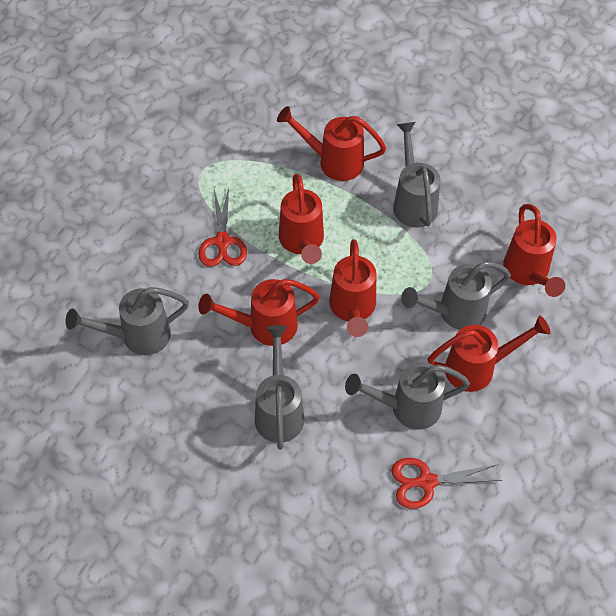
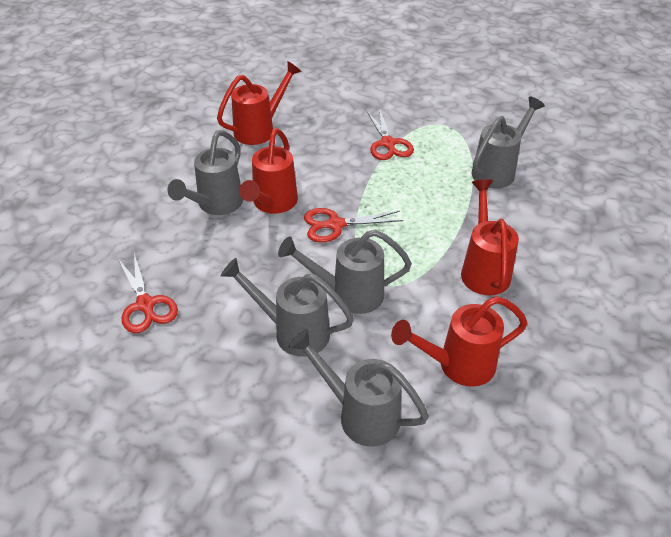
red scissors: [198,187,247,267] [391,458,502,509] = 2 -> [118,253,178,333] [304,208,404,243] [367,110,414,160] = 3
red watering can: [198,279,320,346] [277,106,386,181] [279,174,324,264] [329,239,376,337] [428,315,550,392] [503,204,565,297] = 6 -> [217,61,302,145] [239,128,298,214] [391,296,527,387] [461,179,519,295] = 4

